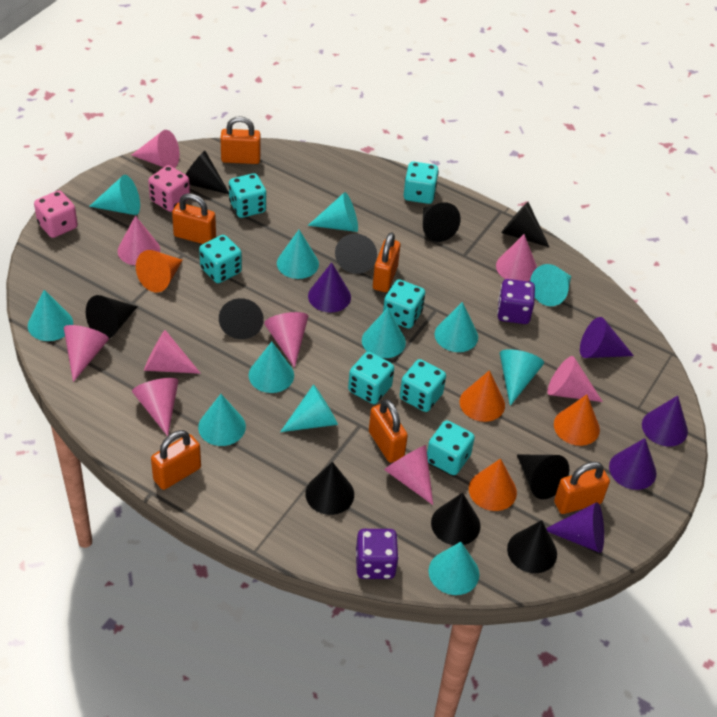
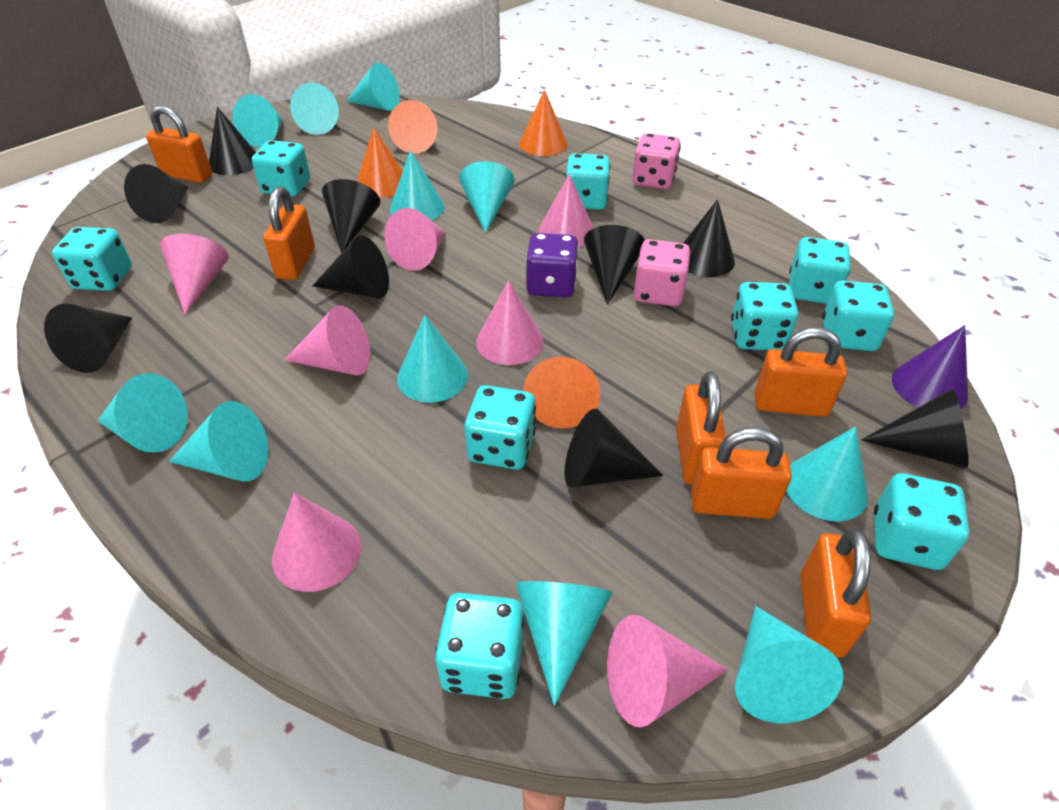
black cone: [86,295,138,339] [185,151,229,194] [219,298,264,339] [305,462,354,515] [335,234,377,274] [423,202,461,242] [431,493,480,545] [501,202,549,247] [507,520,557,573] [517,454,569,499] = 10 -> [44,304,132,373] [124,164,189,223] [209,107,256,175] [312,235,389,299] [322,179,380,253] [564,409,663,487] [584,225,645,304] [683,199,735,277] [861,388,968,468] = 9
pink cone: [64,325,109,382] [118,216,160,266] [132,130,179,168] [132,378,179,436] [144,330,201,374] [264,312,308,368] [384,445,433,505] [496,234,537,281] [547,356,603,402] = 9 -> [160,234,229,315] [272,493,362,592] [285,306,370,375] [384,208,446,271] [476,280,544,365] [538,173,593,247] [607,615,728,727] = 7
purple cone: [308,262,351,313] [546,502,604,553] [580,317,634,358] [609,438,656,490] [642,395,688,447] = 5 -> [892,325,968,409] = 1
purple dice: [356,529,399,579] [497,279,535,324] = 2 -> [526,233,579,298] = 1
turquoise cone: [28,290,73,341] [89,175,140,215] [198,394,246,446] [248,342,294,393] [277,230,319,279] [280,384,338,432] [308,192,358,232] [362,308,406,358] [429,542,479,595] [435,302,478,352] [500,349,544,406] [530,264,571,306] = 12 -> [98,373,188,453] [169,401,268,482] [232,94,284,147] [290,83,339,135] [347,63,400,111] [390,150,445,220] [397,315,468,403] [459,161,514,233] [516,581,613,706] [735,606,843,723] [786,426,868,522] = 11
turquoise dice: [199,235,242,283] [229,173,266,218] [348,352,394,404] [383,279,425,328] [400,359,446,412] [404,161,439,204] [427,420,475,475] = 7 -> [52,227,132,291] [252,140,310,197] [435,593,525,699] [465,385,536,470] [565,153,610,210] [731,282,798,350] [789,237,851,304] [822,281,894,351] [874,473,969,570] = 9

